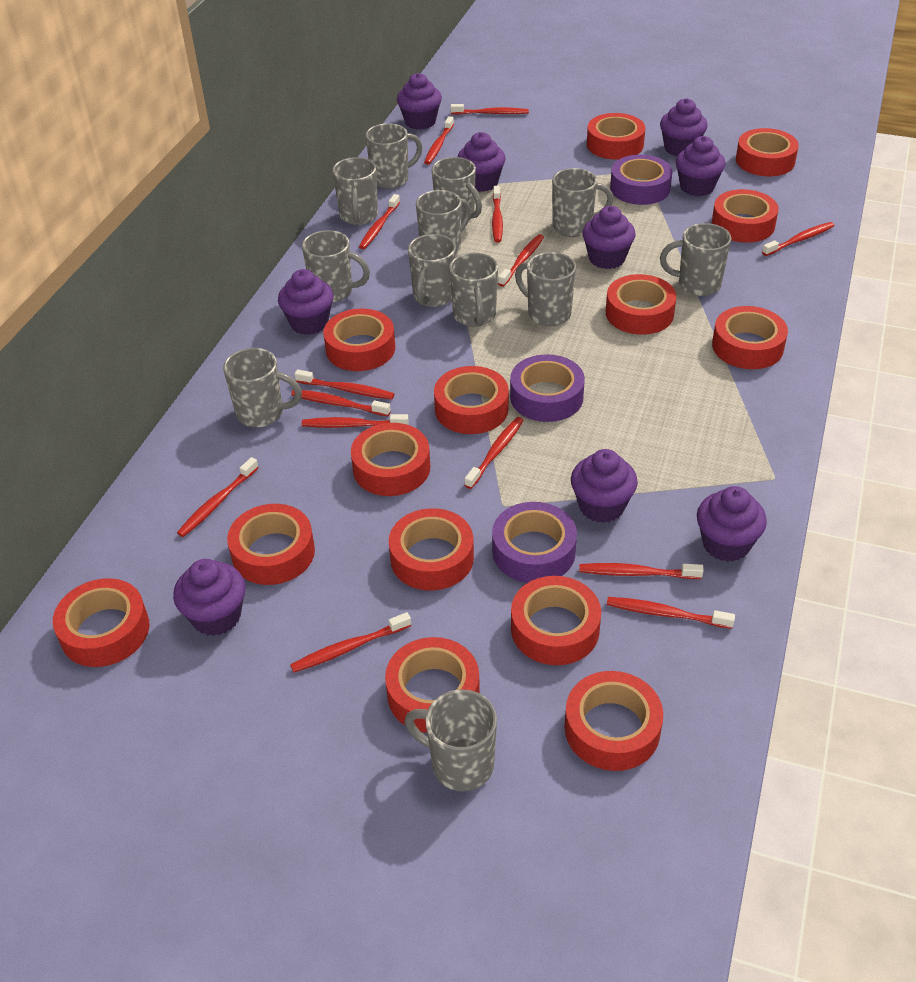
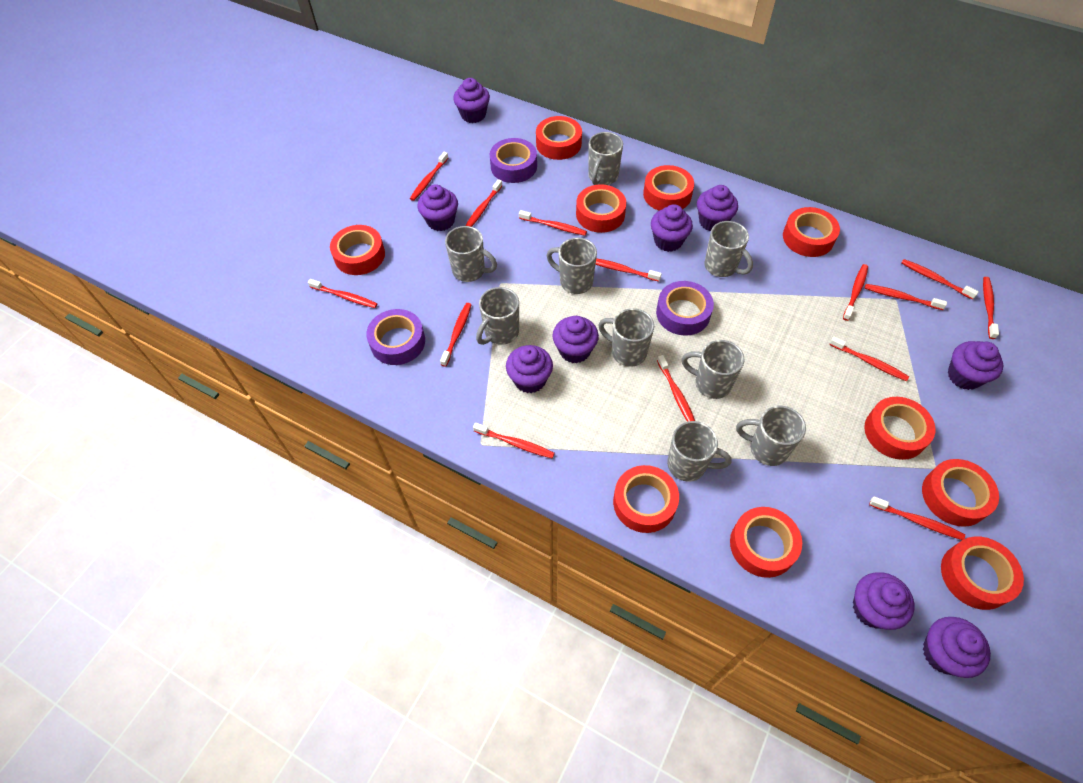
grey mug: [223,348,302,427] [302,230,370,302] [332,157,378,225] [365,123,422,189] [404,689,497,791] [408,234,456,307] [416,190,471,254] [432,157,482,222] [449,253,498,327] [515,252,576,326] [552,168,613,237] [660,223,731,296] = 12 -> [445,226,497,282] [476,287,519,345] [547,238,597,294] [589,132,623,185] [598,308,654,367] [667,421,732,482] [682,340,745,399] [704,221,753,277] [736,406,806,466] = 9
red tape: [53,578,149,667] [227,504,315,585] [323,309,395,371] [351,423,430,496] [385,637,480,733] [389,508,474,591] [434,366,509,434] [511,576,601,665] [565,671,663,771] [587,113,645,160] [606,274,676,335] [712,189,779,243] [712,306,788,369] [736,128,799,176] = 14 -> [330,225,385,275] [536,116,582,160] [576,184,626,233] [613,465,679,533] [643,165,694,211] [730,507,802,578] [783,207,840,257] [864,397,936,460] [922,459,999,527] [941,536,1024,610] = 10

